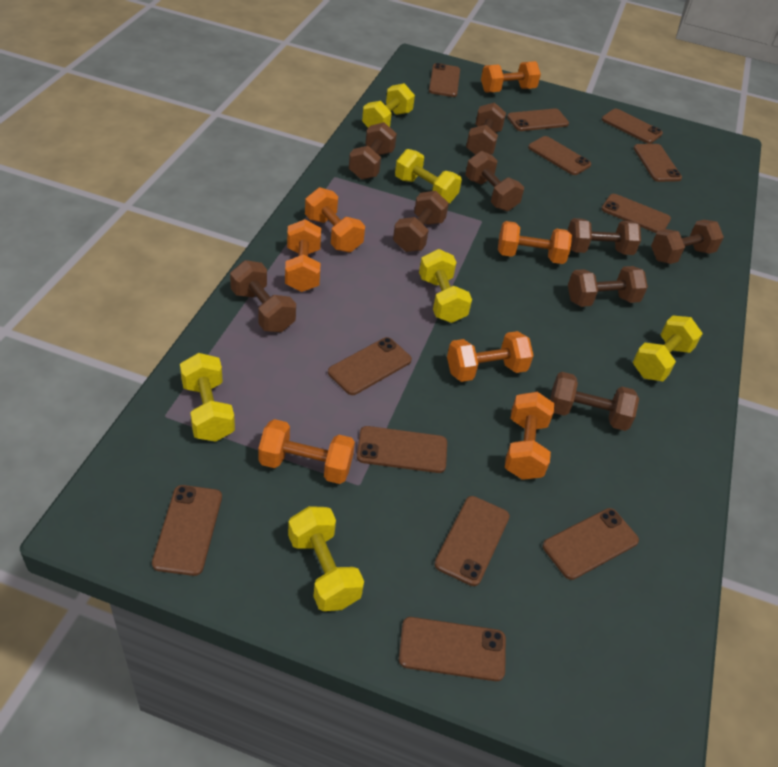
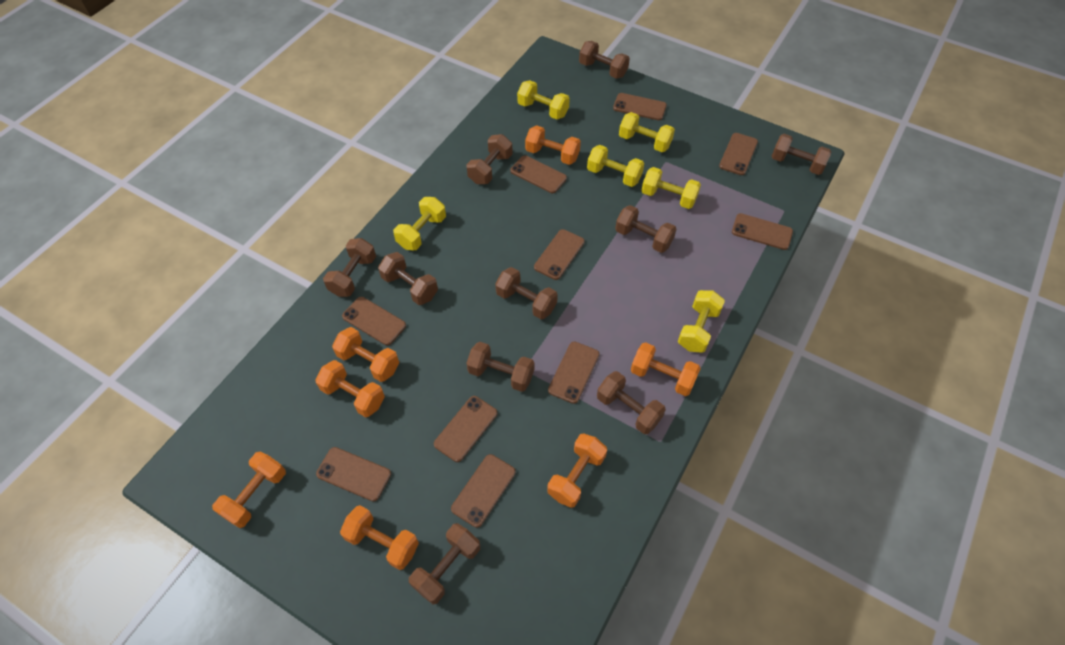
brown dumbbell: [230,260,296,332] [349,122,397,180] [393,191,449,252] [465,151,524,211] [466,102,506,155] [550,372,639,431] [567,218,641,255] [568,266,648,307] [651,220,724,264] = 9 -> [323,238,376,297] [378,252,438,305] [409,523,480,604] [466,134,513,184] [466,342,534,392] [495,267,558,319] [579,41,630,79] [597,371,666,434] [615,205,676,253] [771,134,831,175] = 10
brown phone: [152,485,222,576] [328,337,412,395] [357,426,447,473] [399,617,506,681] [429,63,460,97] [434,496,510,586] [507,109,569,131] [528,136,591,175] [543,508,639,580] [601,194,671,233] [602,109,663,144] [634,144,682,182] = 12 -> [316,447,391,502] [342,297,406,345] [434,396,497,462] [451,454,516,528] [510,155,567,193] [534,229,585,280] [548,341,600,404] [613,93,667,120] [719,133,758,175] [732,213,793,250] = 10

